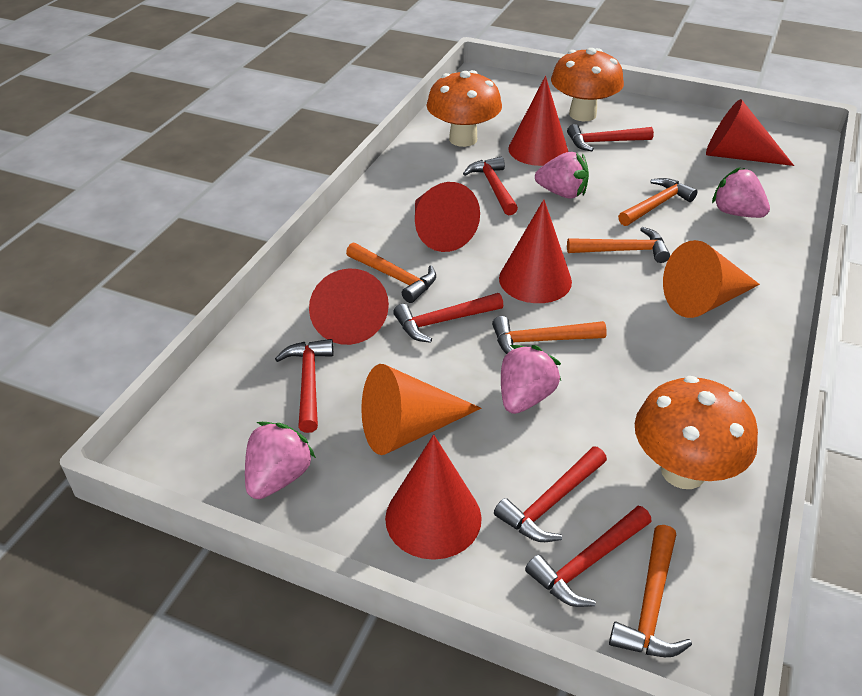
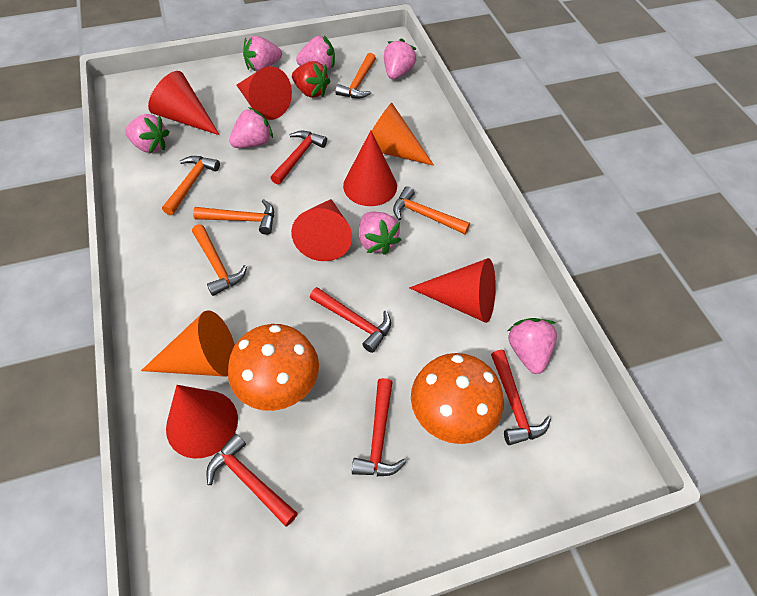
orange mushroom: [427,70,502,147] [551,48,624,121] [635,376,758,489] = 3 -> [228,324,319,411] [411,353,504,444] = 2
pink strawberry: [245,422,316,499] [501,345,561,414] [535,152,589,198] [712,167,770,218] = 4 -> [125,114,169,153] [229,107,273,148] [243,36,282,72] [296,35,335,71] [359,212,401,255] [384,38,417,79] [508,318,557,374] = 7
red hammer: [275,339,333,433] [393,293,503,343] [463,157,518,216] [494,446,607,542] [525,506,652,607] [567,124,654,151] = 6 -> [206,433,298,527] [271,131,327,184] [310,287,391,353] [352,378,406,476] [491,350,551,445] = 5
red strawberry: none = 0 -> [292,61,330,98] = 1

